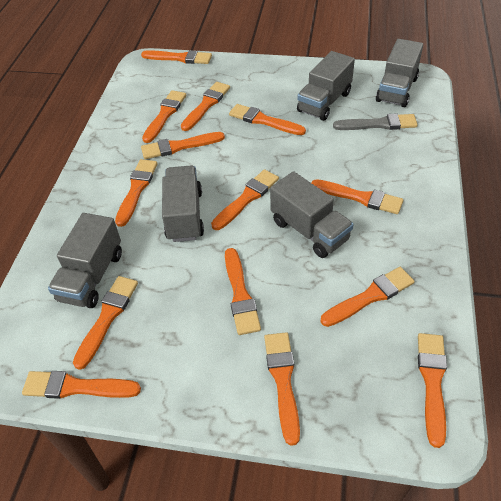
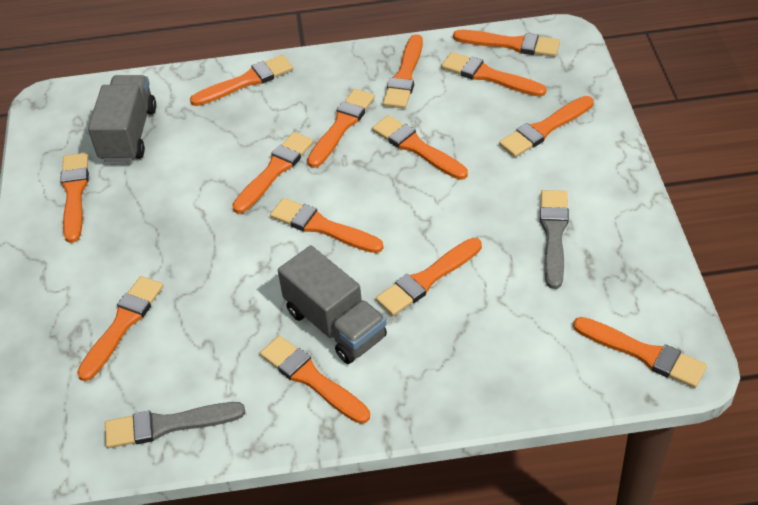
grey brush: [333,113,418,130] = 1 -> [105,402,245,448] [540,190,569,289] = 2
grey truck: [48,213,122,308] [162,166,204,242] [270,171,354,258] [297,51,355,121] [376,39,423,107] = 5 -> [88,75,156,162] [278,246,387,364] = 2

